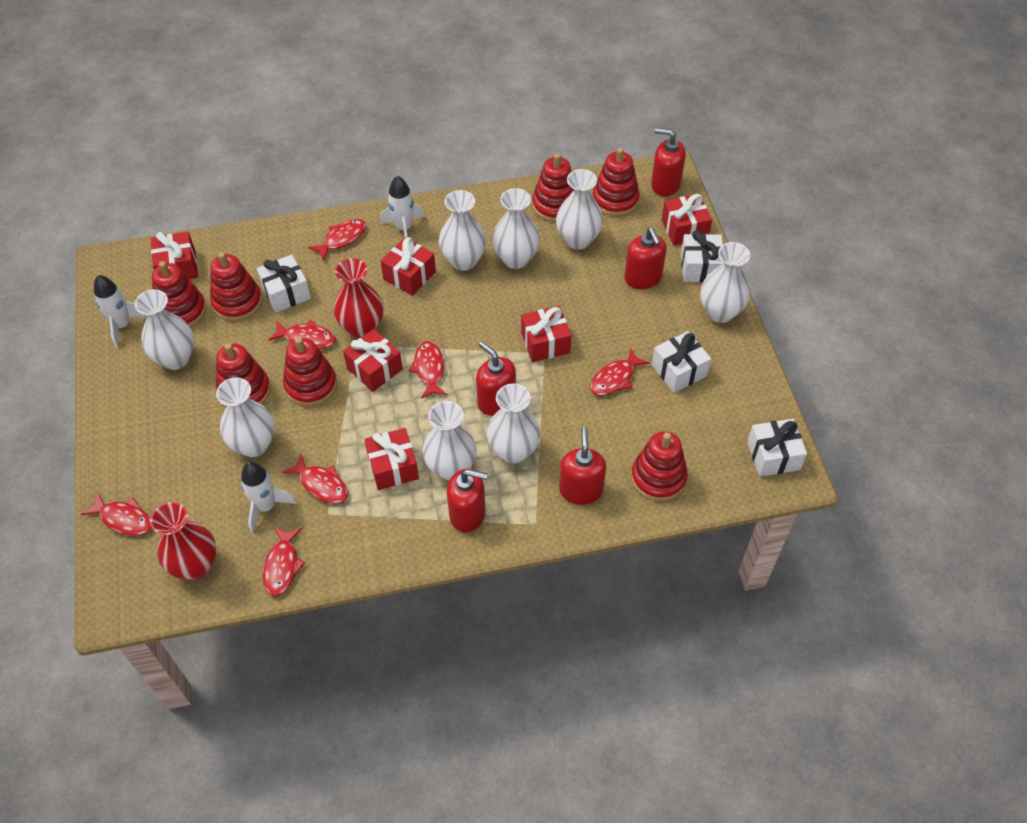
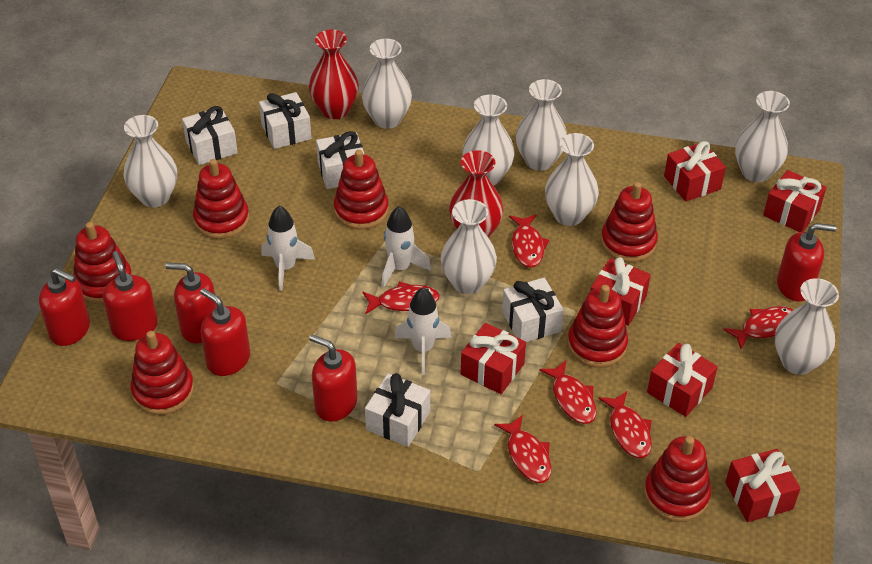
red fish: [81,493,152,536] [263,527,305,596] [268,320,336,349] [283,454,348,504] [308,219,366,261] [409,341,447,398] [590,348,650,396] = 7 -> [363,281,440,315] [494,415,551,483] [509,214,550,268] [539,361,596,424] [598,391,652,458] [723,306,793,349] = 6
red soap dispenser: [447,469,488,532] [476,341,516,416] [559,427,606,505] [624,228,666,289] [651,128,686,197] = 5 -> [39,268,90,346] [103,251,158,341] [166,263,217,343] [200,288,250,376] [309,334,358,422] [777,223,836,301] = 6
white gift: [257,255,311,312] [652,331,711,393] [681,230,724,282] [747,419,807,477] = 4 -> [182,106,238,165] [259,92,312,149] [316,131,365,189] [365,373,430,447] [502,278,564,342] = 5

